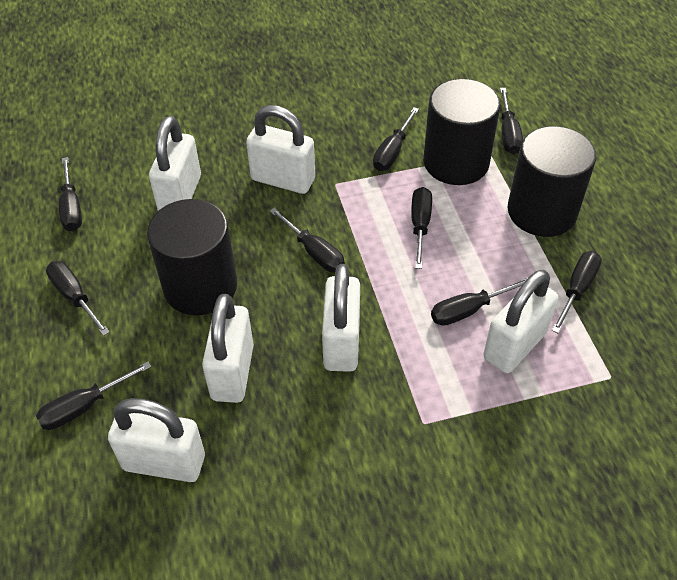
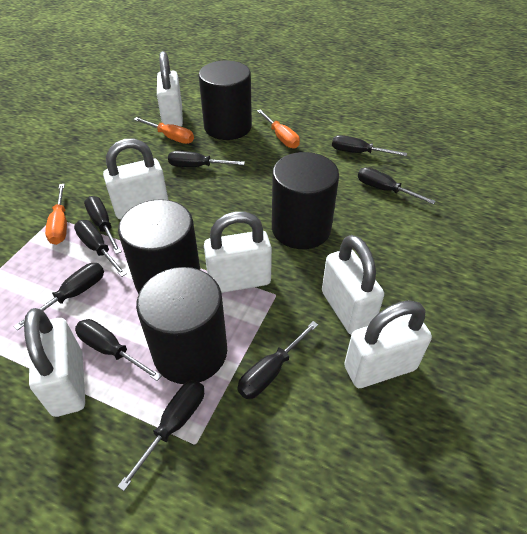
black cylinder: [147,199,237,315] [423,79,500,185] [508,126,596,237] = 3 -> [118,199,200,294] [136,267,227,384] [198,60,252,140] [272,152,339,249] = 4
orange screwdriver: none = 0 -> [45,184,67,245] [133,117,194,144] [257,109,300,149] = 3

